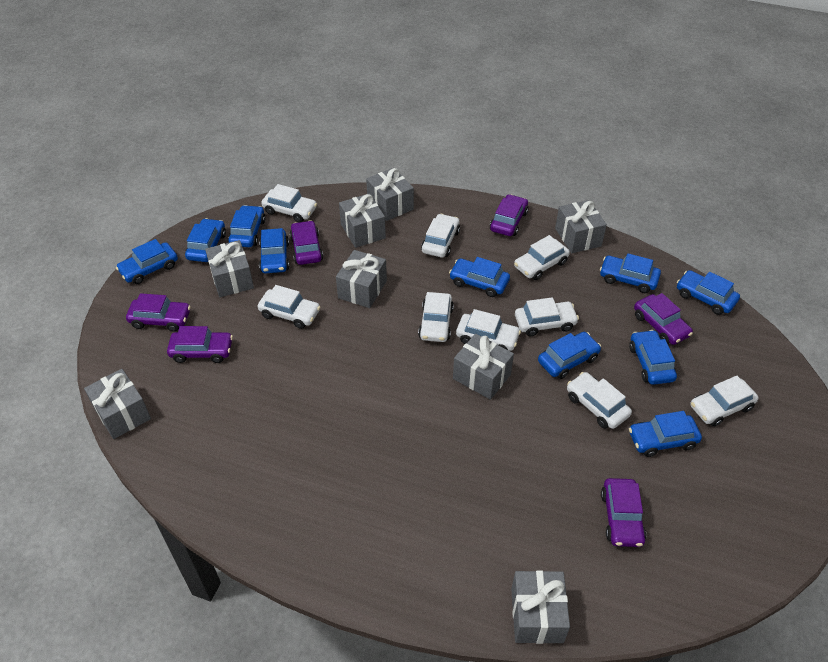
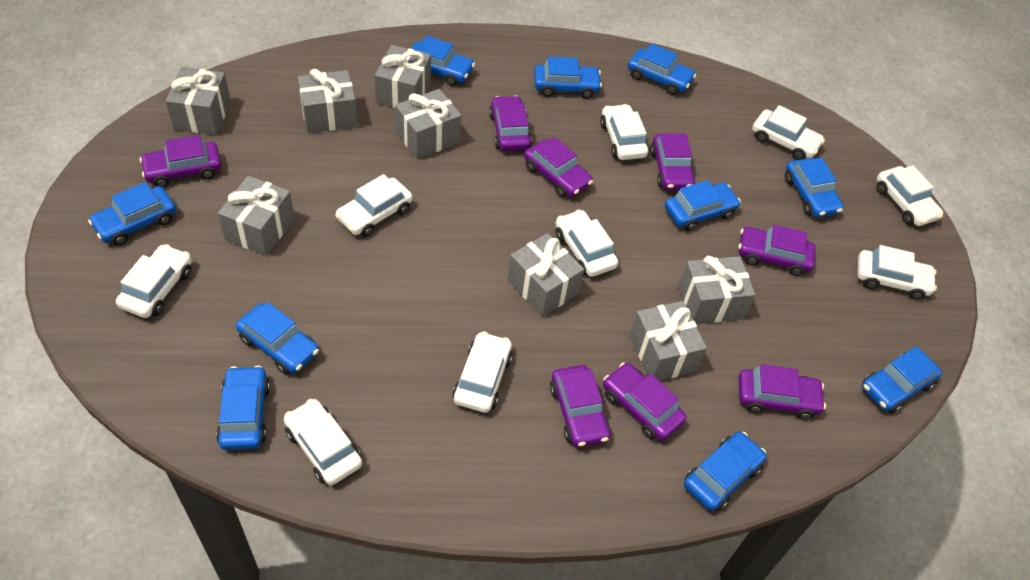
purple car: [126,293,191,332] [167,326,233,363] [290,220,323,265] [490,194,528,236] [601,478,646,547] [634,293,693,345] = 6 -> [140,135,222,188] [489,96,532,151] [524,137,593,198] [550,365,610,447] [603,362,687,441] [650,133,696,190] [738,225,816,276] [739,364,826,420] = 8

